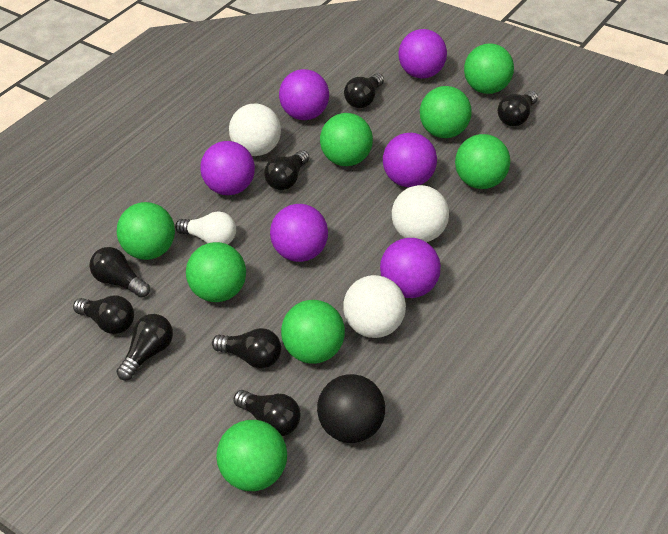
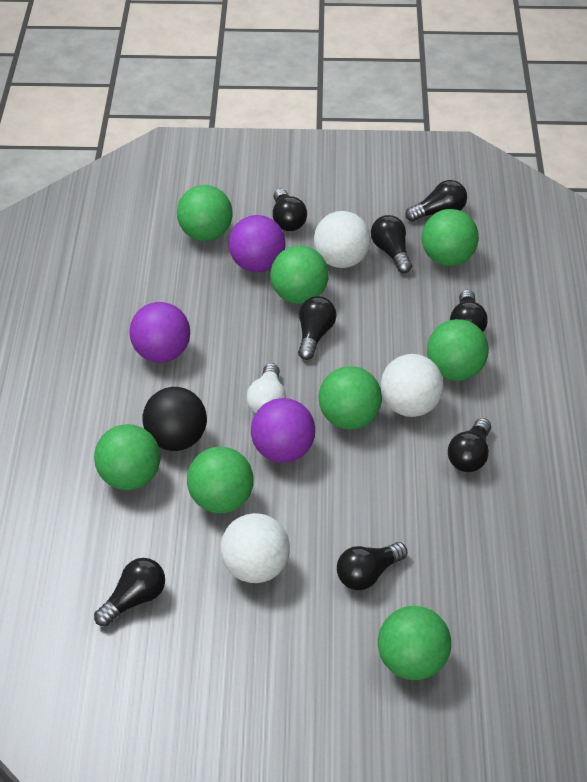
purple ball: [200,141,255,195] [270,204,328,262] [279,69,329,120] [380,238,441,298] [383,133,437,187] [398,29,447,78] = 6 -> [129,302,190,363] [228,215,286,272] [251,398,315,463] = 3

